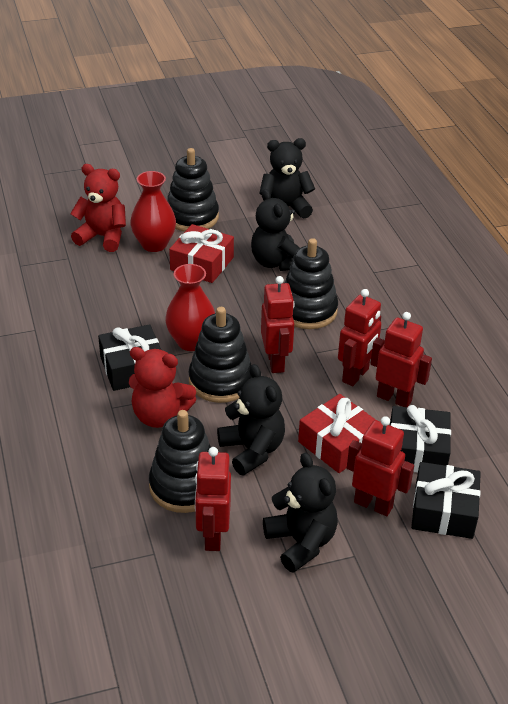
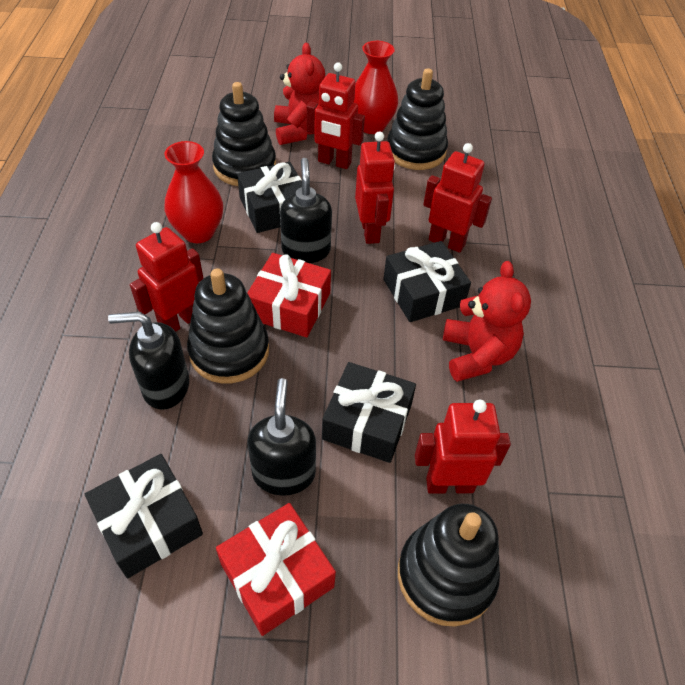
black gift: [98,324,161,391] [390,405,451,473] [411,462,481,539] = 3 -> [85,454,203,578] [237,162,302,233] [322,362,416,463] [383,241,471,322] = 4
black soap dispenser: none = 0 -> [108,312,189,410] [247,378,316,496] [280,158,332,263] = 3
black teddy bear: [217,364,285,475] [251,189,300,271] [259,138,315,219] [263,453,338,573] = 4 -> none = 0

